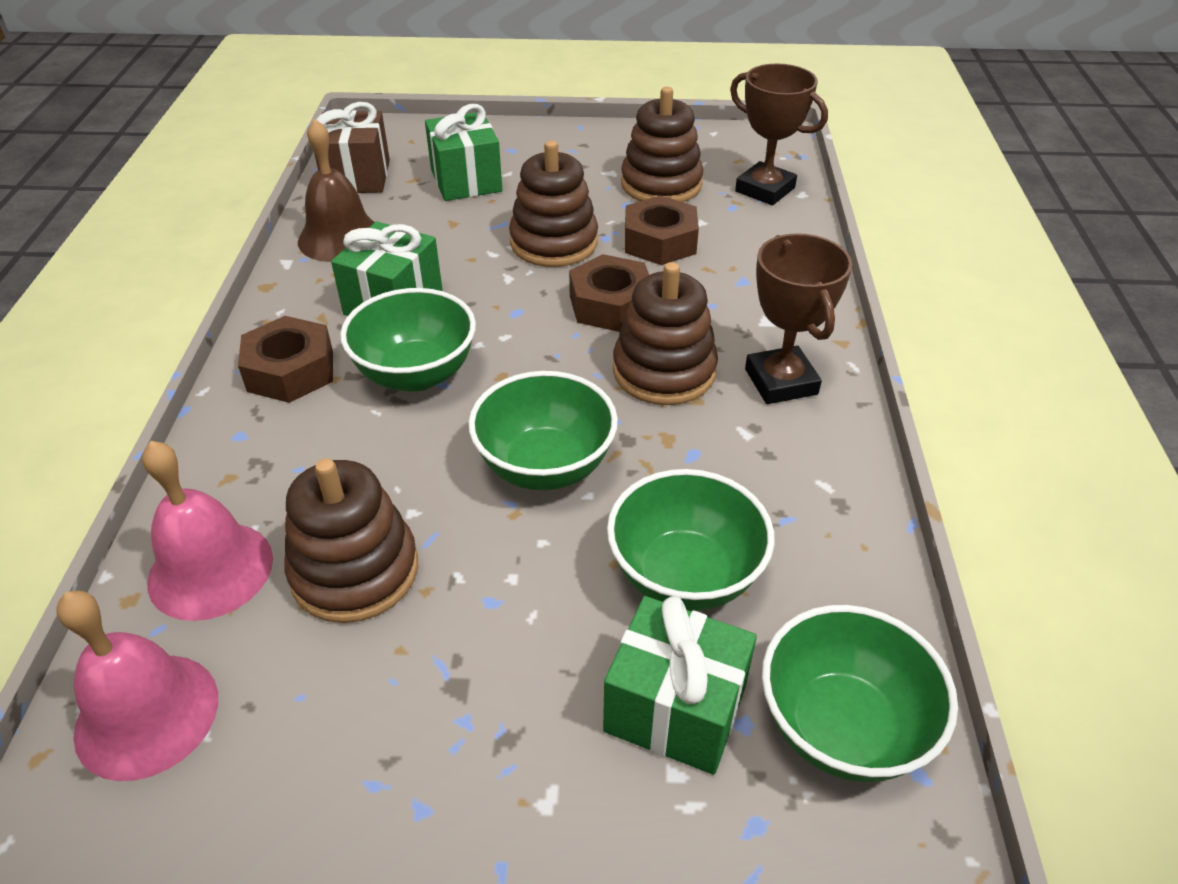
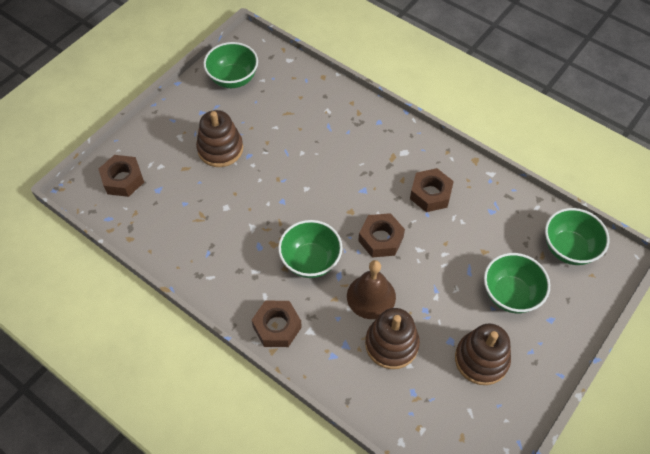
brown gift: [314,102,390,193] = 1 -> none = 0
brown nut: [238,316,333,403] [569,254,649,332] [625,195,699,265] = 3 -> [99,155,144,197] [252,301,302,347] [358,213,405,258] [410,168,454,212] = 4
brown stacking toy: [284,458,418,623] [509,140,598,267] [613,262,718,405] [621,87,703,202] = 4 -> [196,110,243,167] [365,308,420,369] [455,323,511,385] = 3
brown trophy: [730,63,828,205] [745,233,852,404] = 2 -> none = 0
green gift: [331,221,443,316] [425,104,502,201] [603,596,757,775] = 3 -> none = 0
pink bell: [56,591,218,781] [142,441,273,621] = 2 -> none = 0

